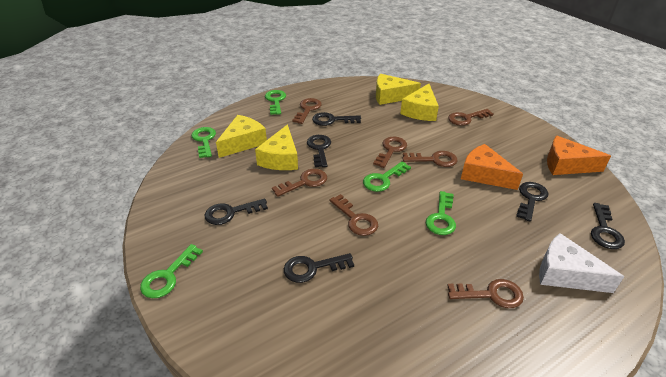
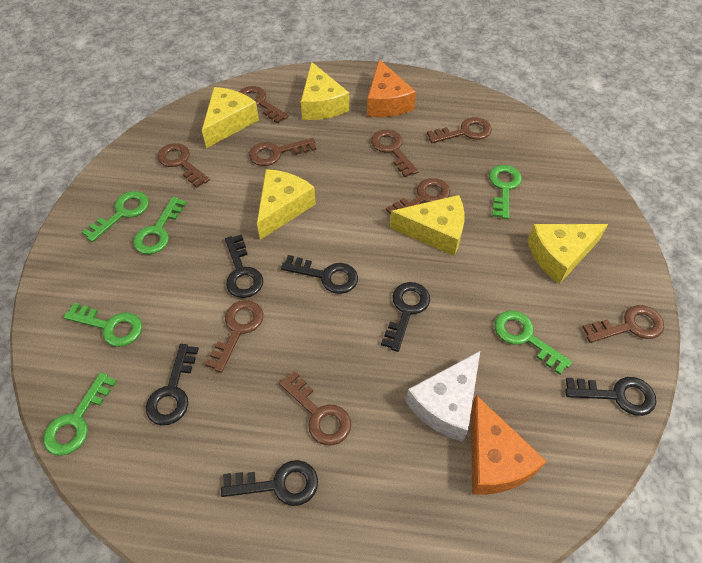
brown key: [272,169,327,197] [292,98,322,124] [329,194,378,236] [373,137,407,168] [402,151,457,167] [447,279,524,308] [448,109,494,126] = 7 -> [157,143,210,188] [205,300,263,373] [239,86,289,124] [249,138,317,166] [279,371,351,446] [371,130,419,177] [386,178,450,214] [427,117,492,143] [582,305,664,343] = 9
green key: [140,244,203,298] [191,127,216,158] [265,90,286,115] [363,161,411,192] [426,191,456,235] = 5 -> [43,372,117,456] [64,303,142,347] [82,191,149,242] [133,197,187,254] [489,165,522,219] [495,311,572,375] = 6
yellow cheese: [216,115,267,158] [255,124,298,170] [376,74,421,105] [400,84,439,121] = 4 -> [202,87,259,148] [257,169,316,240] [301,62,349,120] [390,195,465,256] [527,224,608,284] = 5

